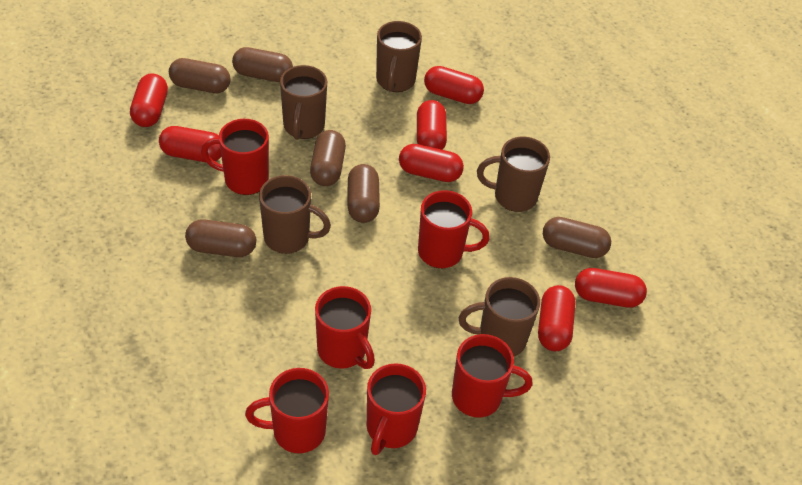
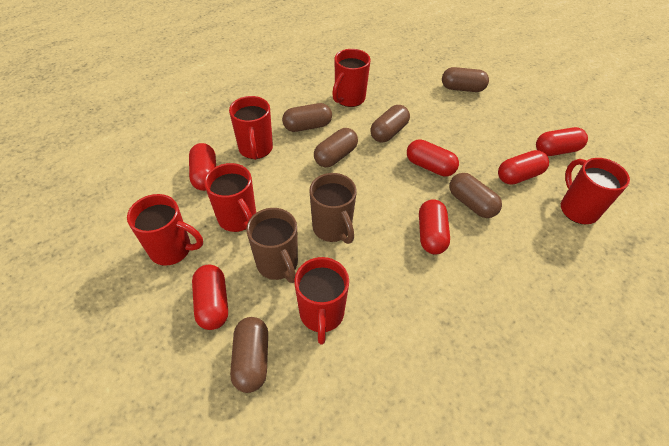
brown mug: [259,175,331,254] [280,65,327,140] [376,21,422,92] [459,277,540,356] [477,137,550,212] = 5 -> [246,208,298,283] [309,173,357,244] = 2
red capsule: [130,73,168,127] [159,126,221,162] [399,144,464,182] [417,100,447,150] [424,66,484,104] [538,285,576,351] [575,268,647,308] = 7 -> [189,143,216,191] [192,265,228,330] [407,139,459,177] [419,199,450,254] [498,150,549,185] [536,127,588,156] = 6

